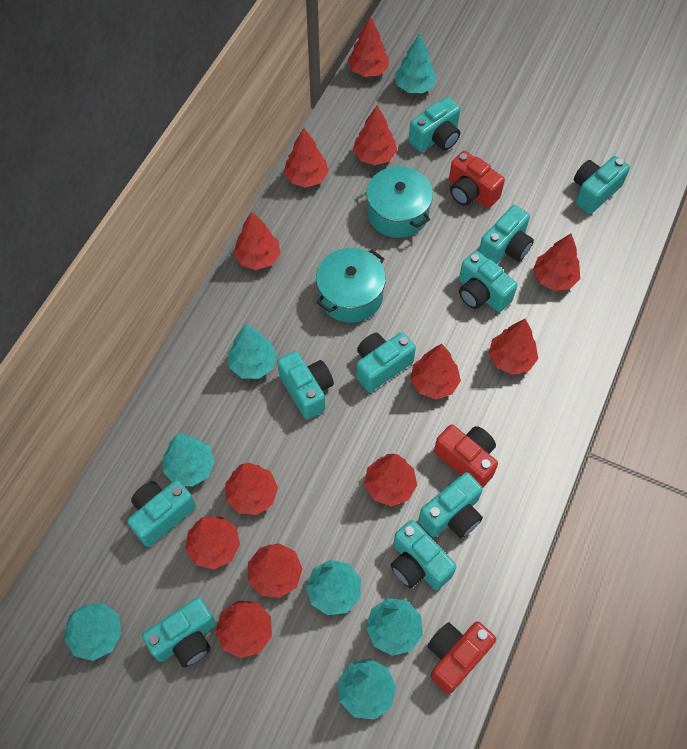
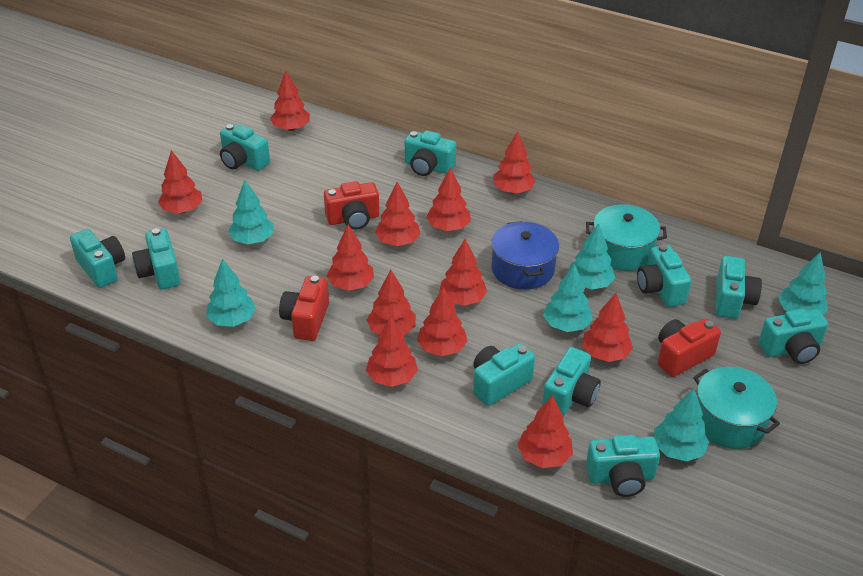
blue pot: none = 0 -> [491,221,559,290] = 1
turquoise tree: [64,603,122,661] [163,434,215,487] [228,324,277,379] [306,560,361,615] [338,658,396,719] [366,598,423,656] [395,33,437,93] = 7 -> [206,259,256,327] [228,180,274,244] [543,264,593,332] [568,223,615,290] [654,389,709,462] [778,252,827,315] = 6

